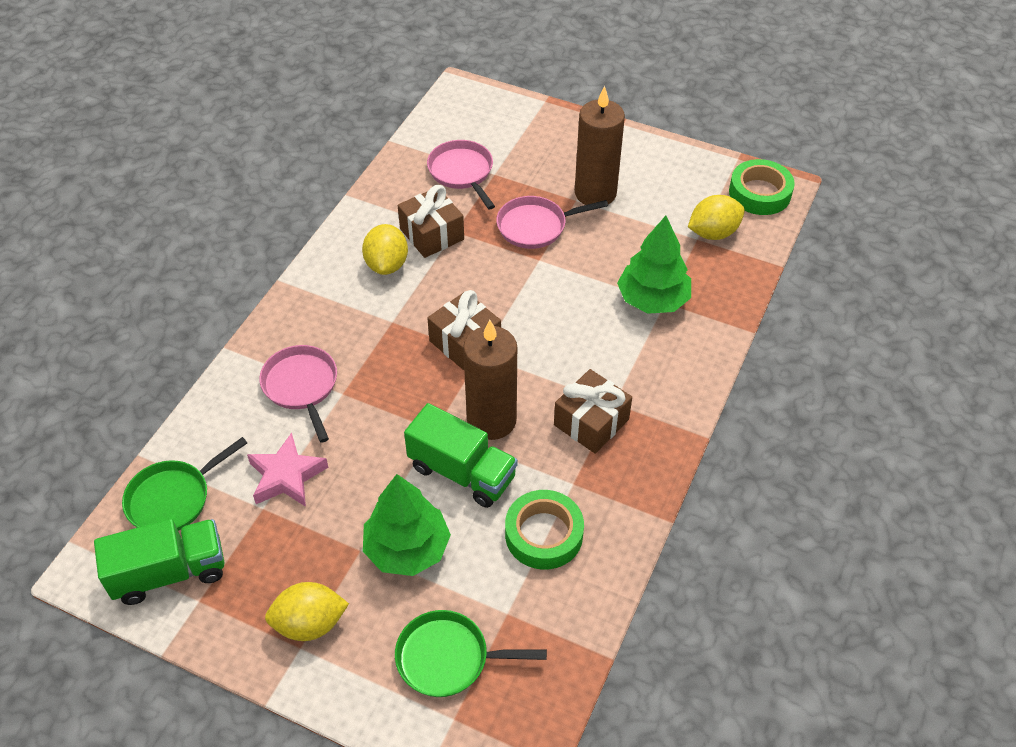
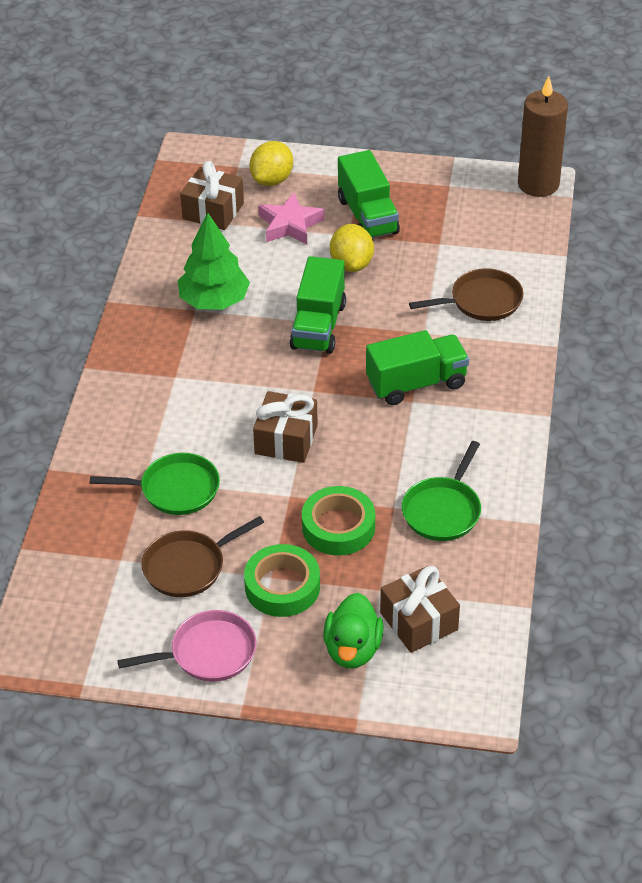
brown candle: [463,320,517,440] [575,86,625,205] = 2 -> [518,76,568,197] = 1
brown pan: none = 0 -> [141,516,264,597] [409,268,524,321] = 2
green duck: none = 0 -> [323,593,384,668] = 1
green tree: [363,474,451,576] [617,216,691,314] = 2 -> [178,213,250,310] = 1
green truck: [94,519,225,605] [404,403,518,508] = 2 -> [290,256,346,354] [338,150,400,238] [366,330,469,405] = 3
pink pan: [259,345,337,443] [427,140,495,209] [496,196,608,249] = 3 -> [117,610,256,682] = 1
yellow lemon: [265,582,349,641] [362,224,408,275] [688,195,745,240] = 3 -> [250,141,293,186] [330,224,374,272] = 2

